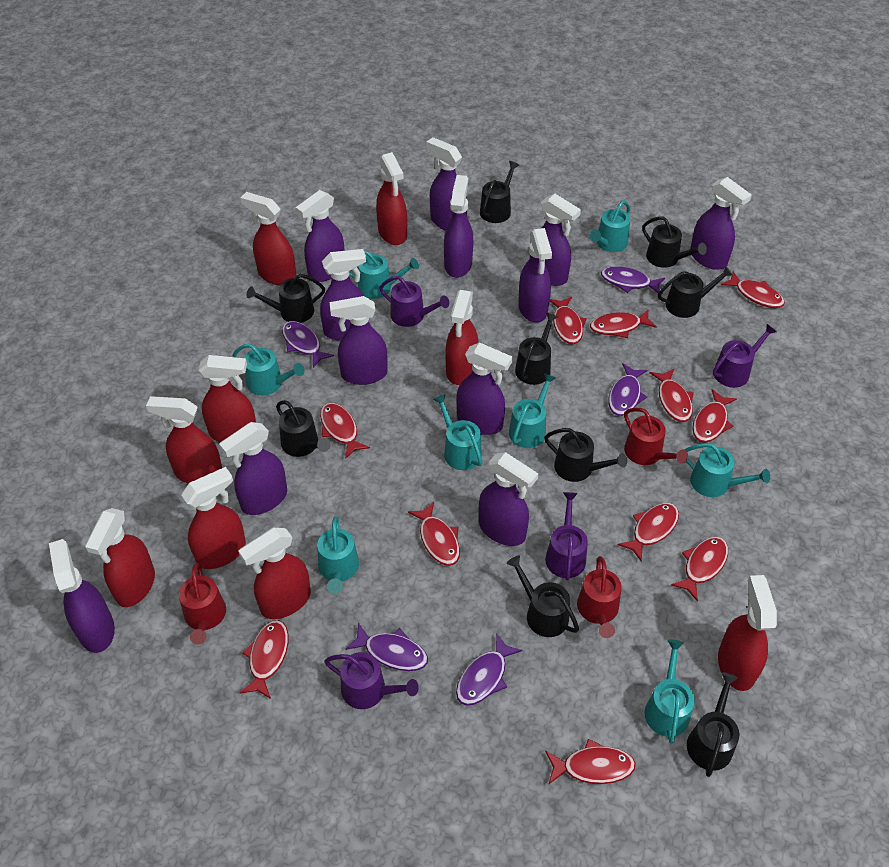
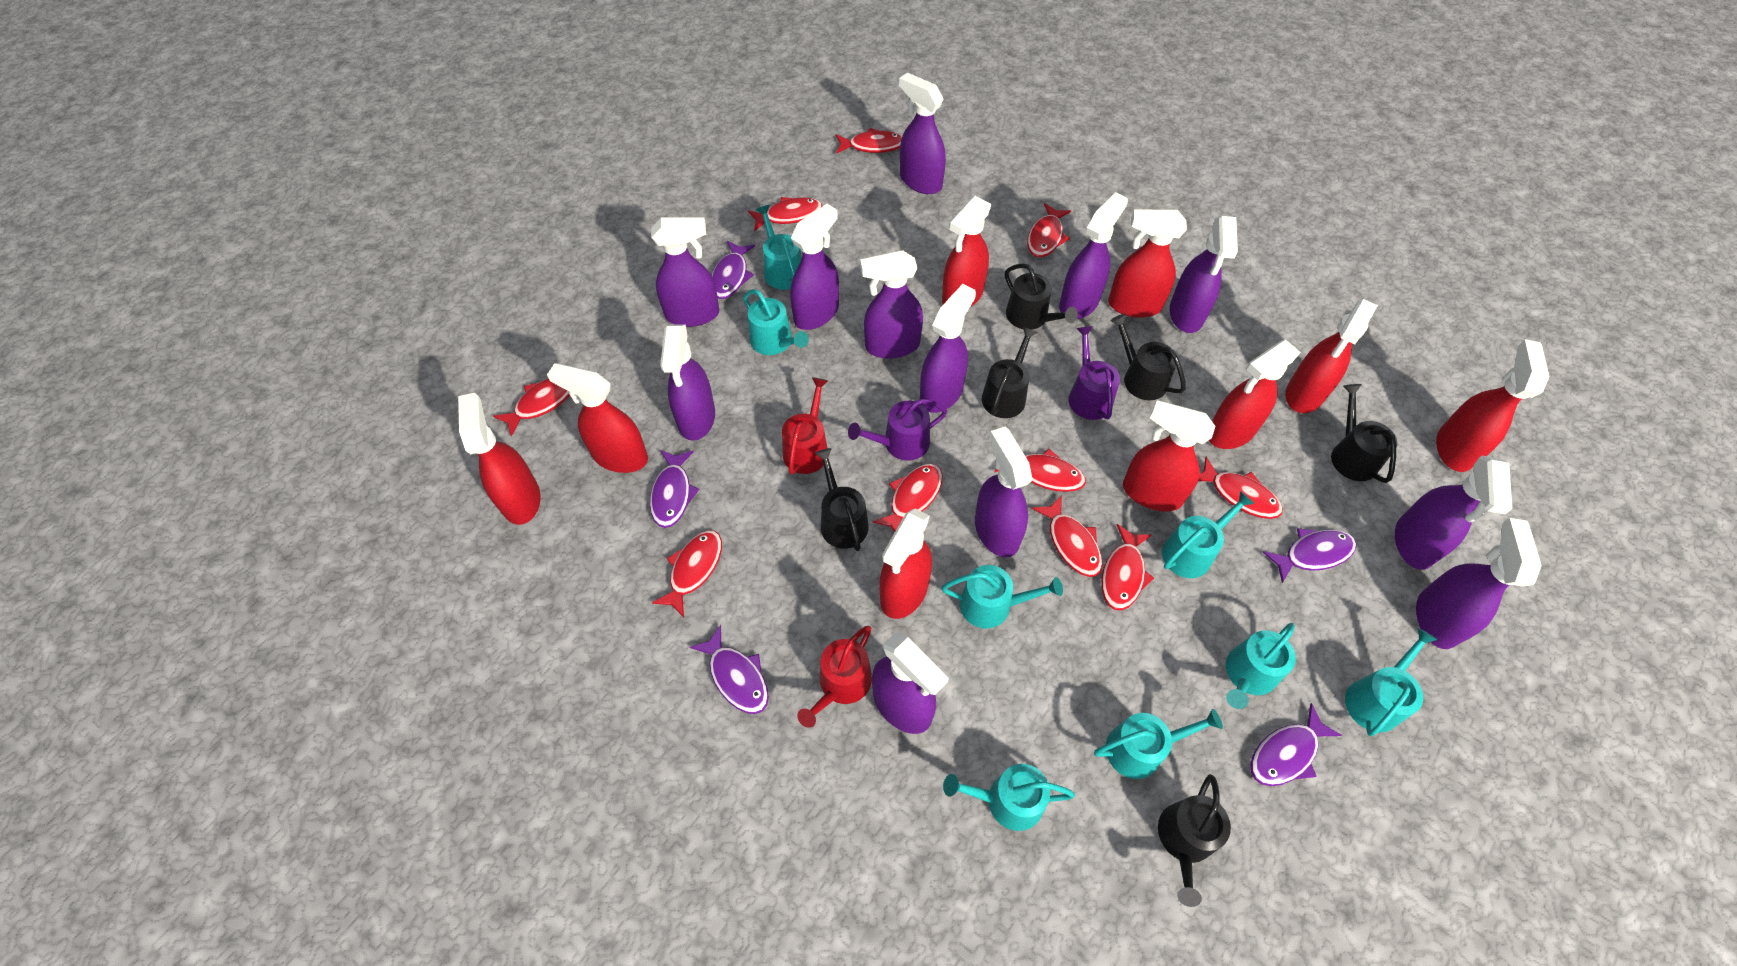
black watering can: [246,274,325,323] [276,400,330,457] [480,161,519,223] [507,555,579,637] [515,313,558,385] [544,428,627,482] [642,217,707,268] [658,266,733,318] [687,672,739,777] = 9 -> [815,448,869,551] [982,327,1038,418] [1005,263,1078,330] [1110,313,1186,400] [1158,774,1231,907] [1331,384,1397,483] = 6
purple watering can: [324,652,419,709] [379,276,449,327] [545,492,588,580] [712,324,777,388] = 4 -> [848,399,947,461] [1069,326,1120,420] = 2
red fish: [240,620,289,699] [320,403,370,459] [408,502,460,566] [545,739,636,784] [550,296,587,344] [590,310,657,338] [618,503,679,562] [650,369,694,422] [671,537,728,601] [693,389,737,443] [721,271,785,308] = 11 -> [493,378,570,437] [652,530,722,617] [748,197,823,231] [835,128,902,154] [872,464,943,532] [994,449,1086,492] [1027,203,1071,257] [1032,495,1102,577] [1101,524,1154,610] [1198,457,1283,519] = 10
red watering can: [179,563,226,644] [577,556,622,638] [624,408,688,465] = 3 -> [782,377,828,475] [797,626,872,728] = 2

